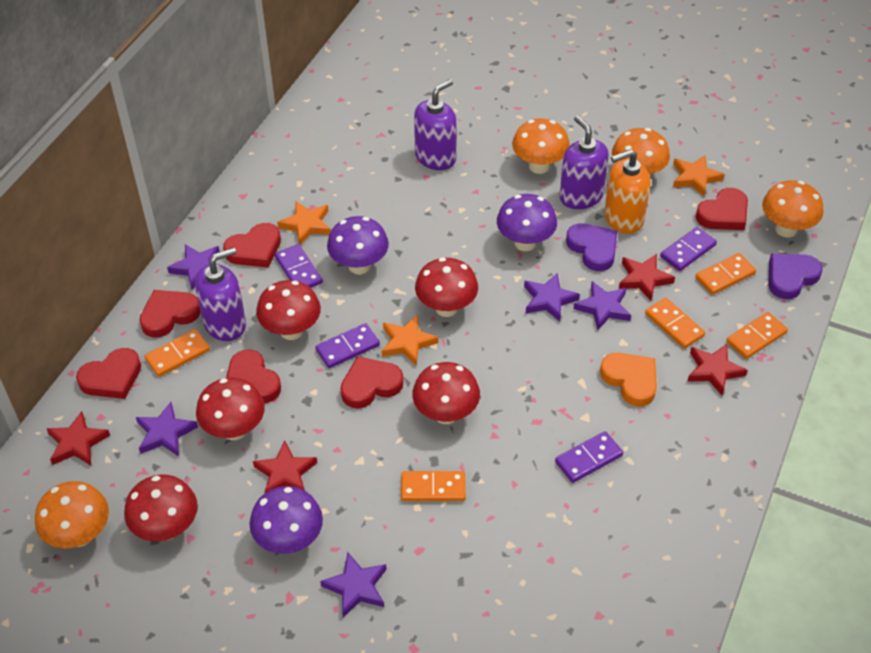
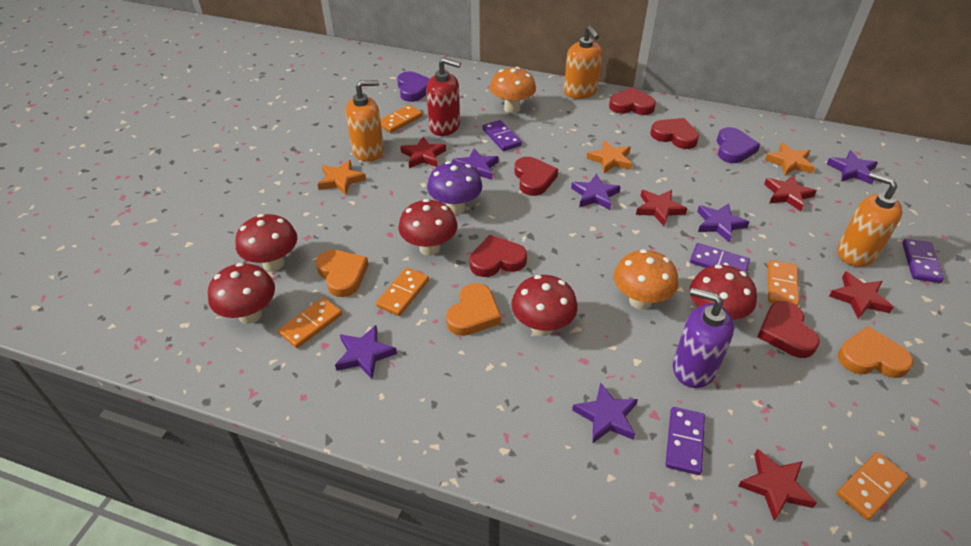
orange heart: [600,353,657,406] = 1 -> [316,250,369,297] [446,283,501,336] [838,326,913,378] = 3
orange mushroom: [35,481,109,548] [512,119,570,174] [612,128,670,174] [762,180,823,238] = 4 -> [490,67,536,114] [614,249,678,310] = 2
orange soap dispenser: [604,149,651,234] = 1 -> [346,80,384,162] [564,26,603,99] [837,172,902,267] = 3
purple mushroom: [249,486,323,554] [327,216,389,274] [497,194,557,251] = 3 -> [427,161,482,215] = 1
purple soap dispenser: [195,247,246,341] [414,79,457,170] [559,115,609,209] = 3 -> [673,288,734,388] = 1
purple star: [136,402,198,457] [167,244,220,290] [320,552,387,618] [524,273,580,322] [574,281,631,330] = 5 -> [335,325,397,379] [452,148,499,180] [571,174,621,210] [572,382,638,444] [697,203,749,243] [827,150,878,184] = 6
red heart: [76,348,141,399] [139,290,201,338] [223,223,281,268] [226,350,281,403] [340,356,404,409] [696,188,748,230] = 6 -> [470,235,527,277] [514,157,558,196] [609,87,656,115] [650,118,699,149] [757,301,820,358] = 5
red soap dispenser: none = 0 -> [426,58,461,136] = 1
red star: [46,411,110,465] [253,441,317,493] [619,254,675,301] [687,344,748,396] = 4 -> [400,136,446,168] [636,190,688,226] [738,449,817,521] [764,175,817,211] [829,271,894,319] = 5

